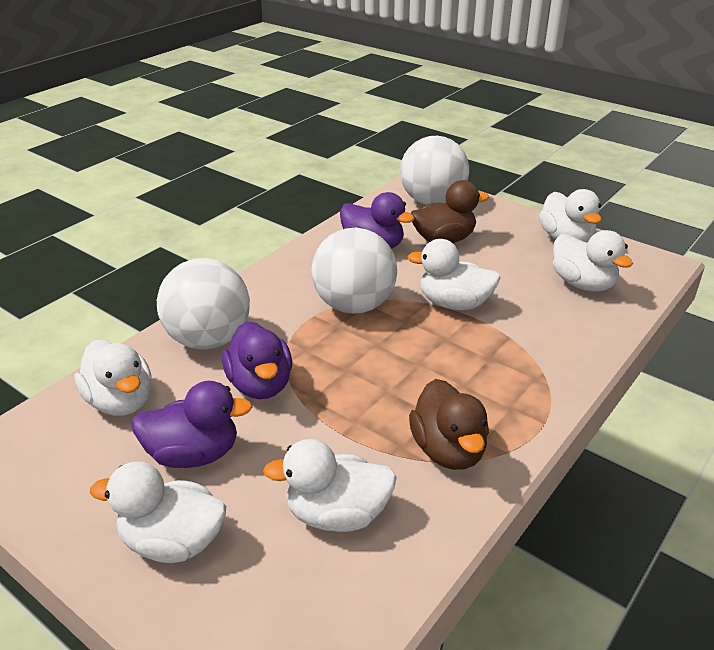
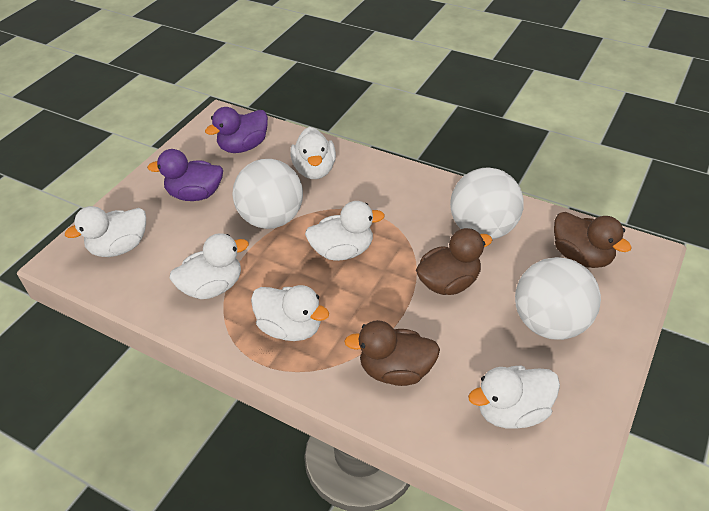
brown duck: [409,379,489,470] [411,180,489,243] = 2 -> [344,320,440,386] [416,228,492,295] [554,212,632,268] = 3
purple duck: [131,381,253,468] [222,321,292,399] [340,192,414,249] = 3 -> [147,149,223,201] [205,107,268,153] = 2

